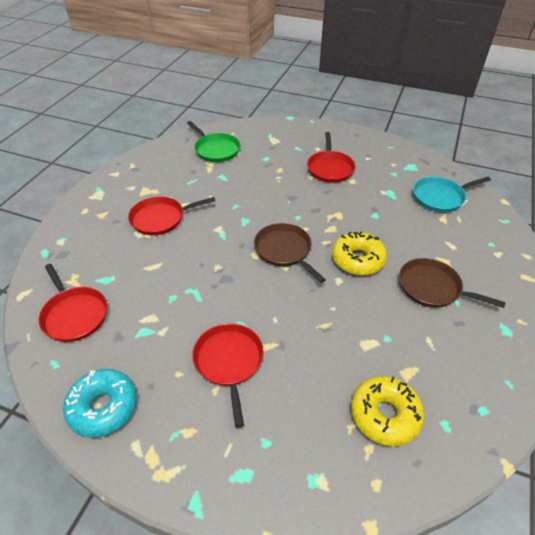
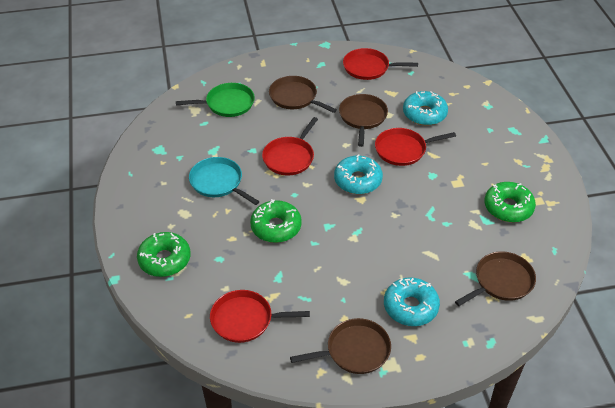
brown pan: [254,223,326,283] [399,258,506,308] = 2 -> [269,76,337,113] [290,318,391,374] [339,94,388,147] [455,252,536,306] = 4
green donut: none = 0 -> [137,232,191,277] [250,199,302,243] [484,182,536,222] = 3
turquoise donut: [63,369,137,438] = 1 -> [334,154,383,194] [384,277,440,326] [403,91,448,126] = 3
yellow donut: [332,231,387,275] [351,376,424,446] = 2 -> none = 0

